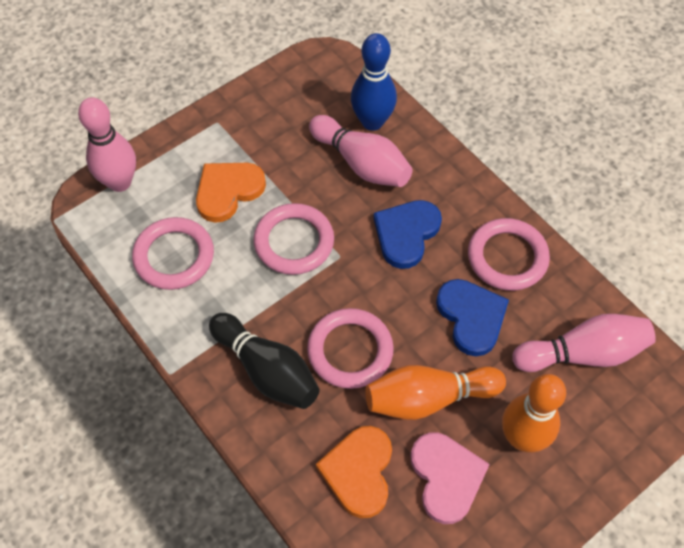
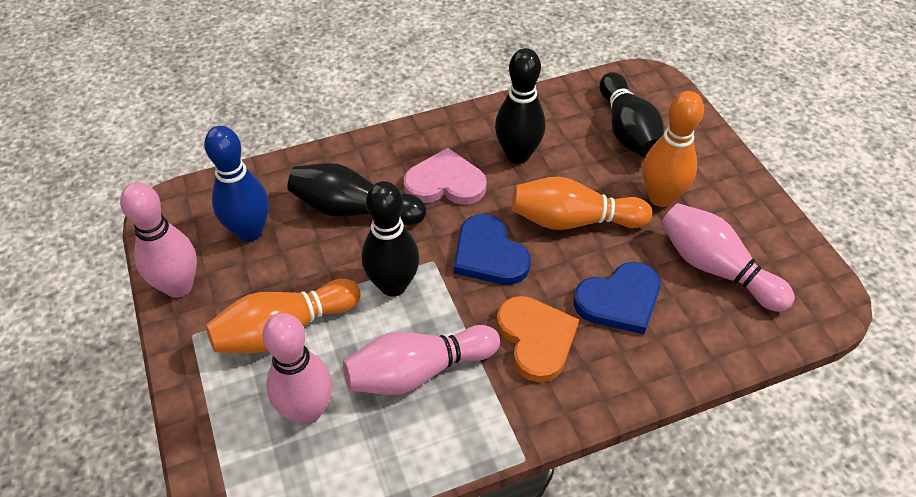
black bowling pin: [209,313,320,409] = 1 -> [287,163,426,225] [362,181,420,297] [495,48,545,164] [599,72,664,158] = 4
orange bowling pin: [365,365,506,420] [502,374,566,452] = 2 -> [206,279,361,353] [512,177,652,230] [643,91,704,207] = 3
orange heart: [196,163,266,223] [316,426,392,518] = 2 -> [496,296,579,382] = 1
pink bowling pin: [78,97,136,192] [309,115,413,187] [512,314,656,372] = 3 -> [120,182,197,298] [262,313,333,424] [343,325,500,395] [661,203,795,312] = 4
pink ring: [132,217,214,290] [253,203,334,275] [307,308,394,389] [468,218,550,291] = 4 -> none = 0

